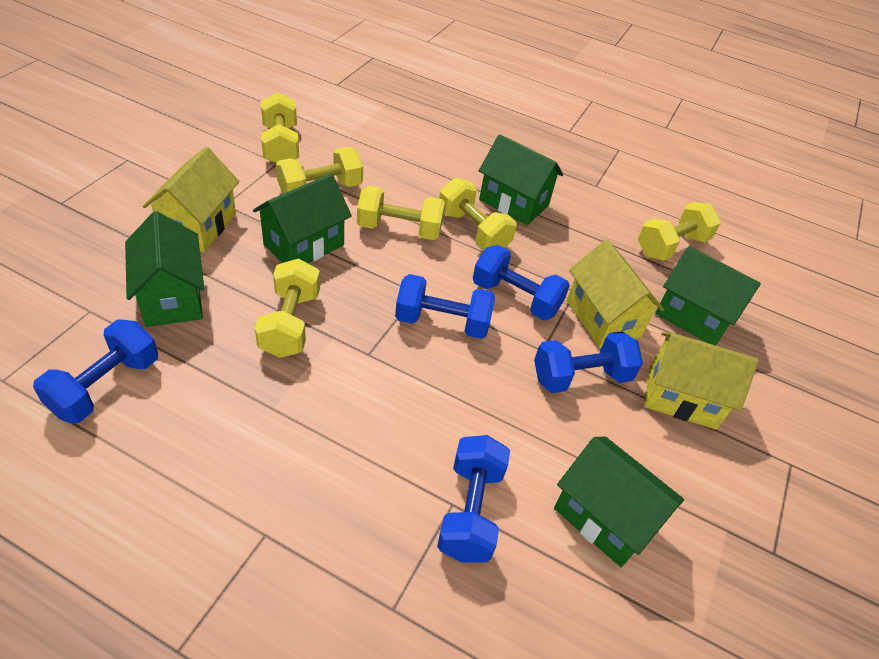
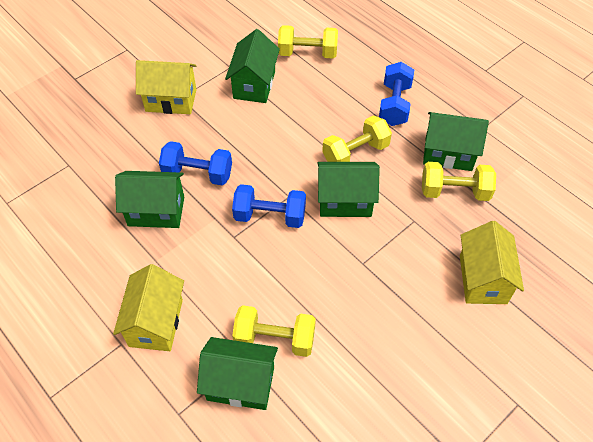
blue dumbbell: [33,319,158,423] [395,274,495,339] [437,435,510,562] [473,245,570,320] [534,331,643,393] = 5 -> [159,141,232,185] [232,184,306,228] [379,62,414,126] = 3
yellow dumbbell: [255,258,320,358] [261,92,299,163] [276,147,363,194] [357,186,445,240] [439,178,517,251] [638,202,721,261] = 6 -> [232,305,316,357] [278,25,338,59] [322,115,392,162] [422,162,496,201] = 4

